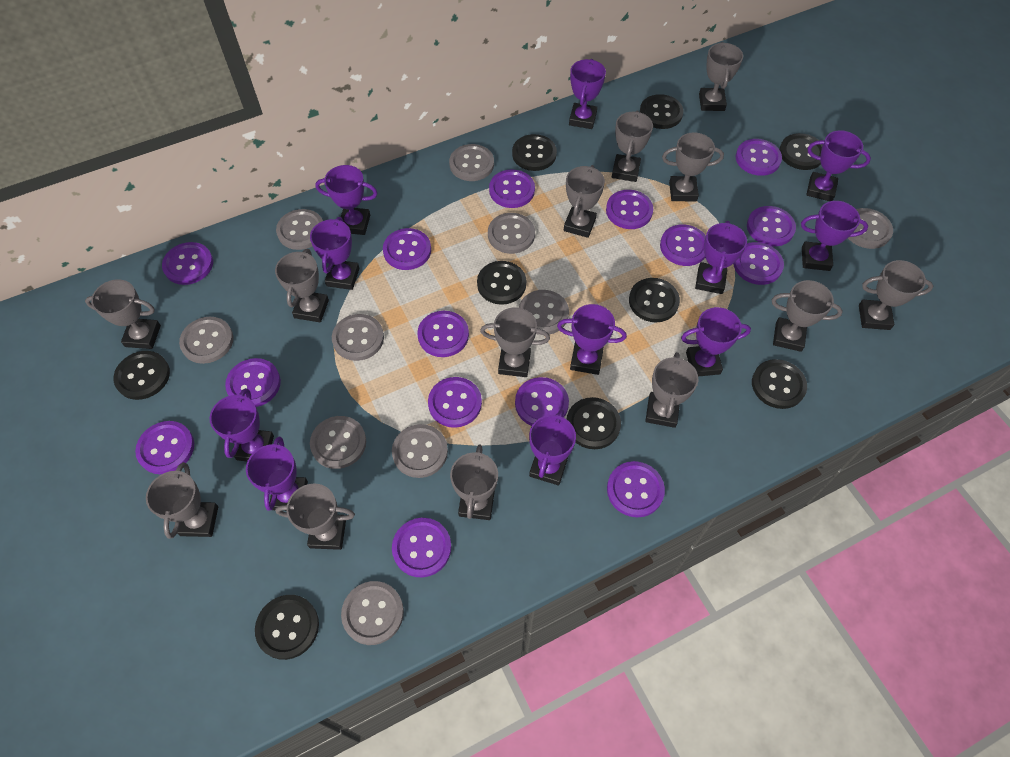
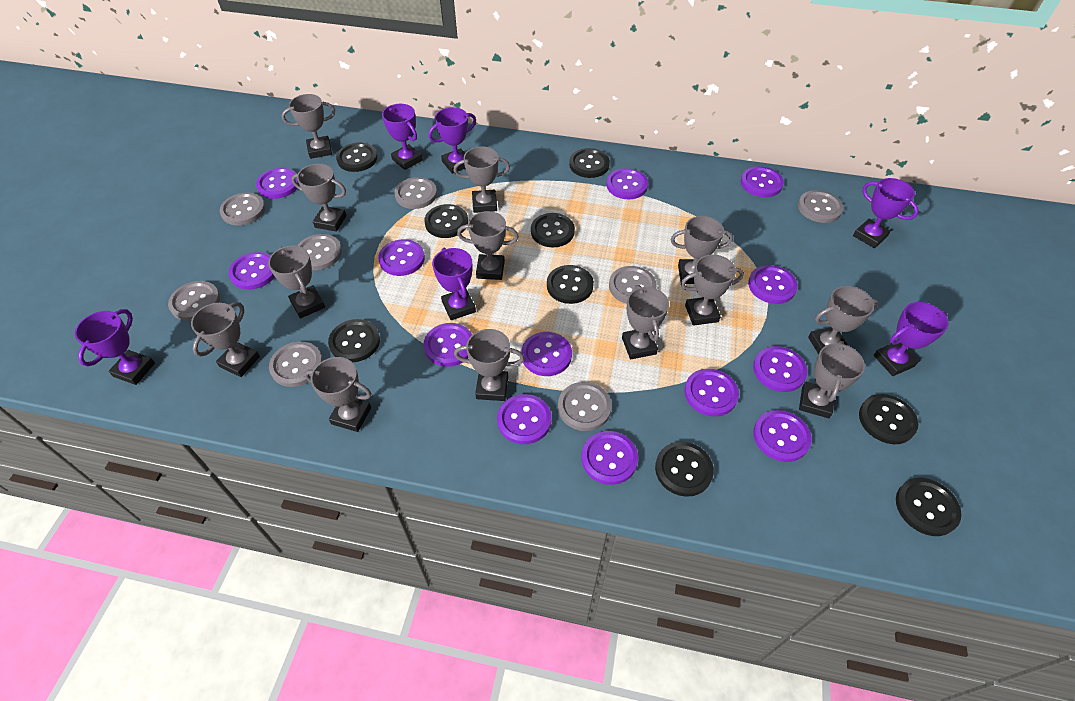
grey button: [179,317,233,364] [276,209,323,250] [310,416,366,469] [332,314,384,361] [341,581,404,645] [392,424,448,478] [449,144,494,181] [488,213,535,254] [519,290,569,335] [848,208,893,249] = 10 -> [168,281,220,321] [220,192,265,225] [269,342,323,387] [297,234,342,270] [394,177,437,209] [558,382,612,431] [609,266,657,304] [798,190,843,223] = 8
purple button: [135,421,194,474] [162,242,213,285] [225,358,281,407] [383,228,431,270] [392,518,452,577] [417,311,469,357] [428,377,482,428] [489,169,535,208] [515,377,569,426] [606,190,653,229] [607,461,665,517] [660,224,706,266] [733,242,784,285] [736,139,782,176] [747,206,796,246] = 15 -> [229,252,275,290] [256,168,299,199] [378,239,425,276] [424,323,472,367] [497,394,551,444] [521,332,572,376] [581,431,638,485] [606,168,648,199] [684,369,739,417] [741,166,784,197] [748,265,798,304] [753,346,808,392] [753,410,812,462] = 13
purple trophy: [210,388,274,461] [246,436,308,511] [310,217,359,290] [315,165,377,235] [529,409,576,486] [557,304,627,375] [569,59,606,129] [681,307,751,376] [695,221,747,294] [801,201,868,271] [806,130,871,201] = 11 -> [75,309,155,385] [382,104,423,170] [428,107,476,174] [432,248,476,320] [853,178,919,248] [874,302,948,376] = 6

